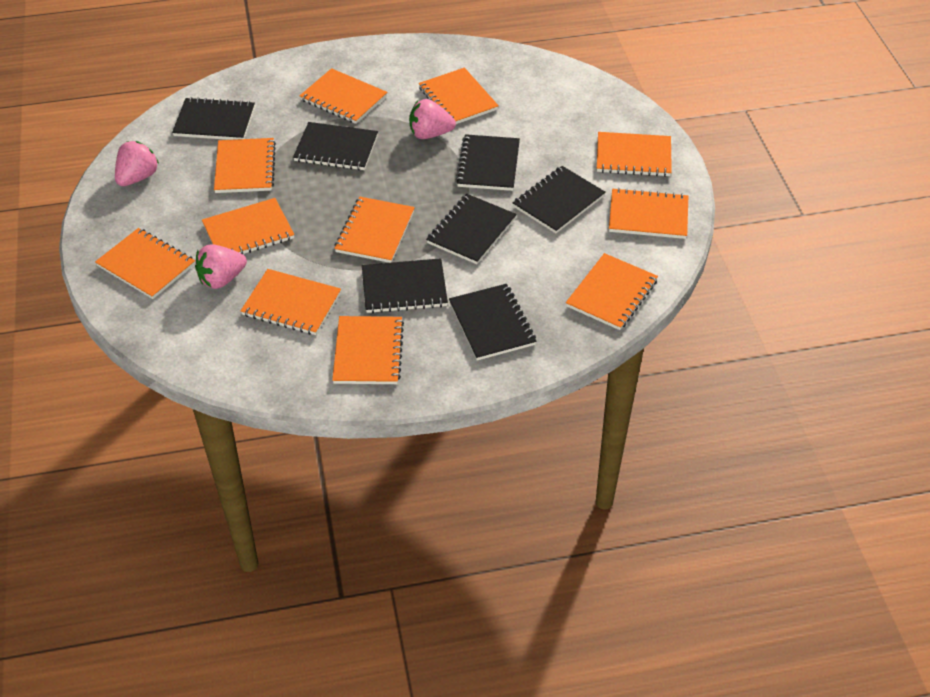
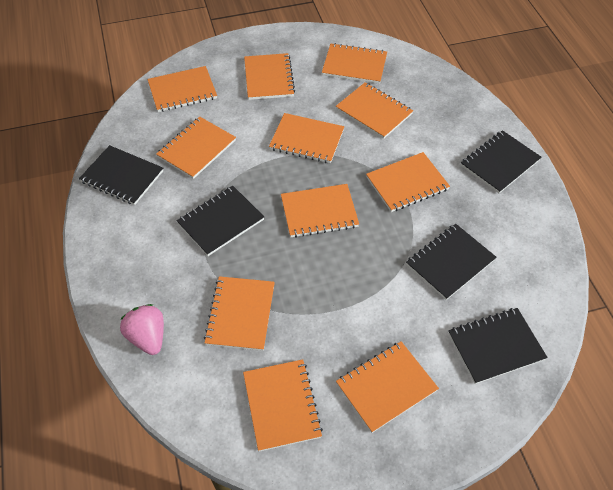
black notebook: [172,97,255,140] [293,122,378,170] [362,258,448,313] [426,194,517,264] [449,284,536,361] [455,134,520,191] [513,166,606,233] = 7 -> [79,145,163,205] [177,186,264,256] [406,224,497,300] [448,308,548,384] [461,130,542,193] = 5
pink strawberry: [115,141,159,186] [195,244,247,289] [409,99,456,139] = 3 -> [120,304,164,355] = 1

